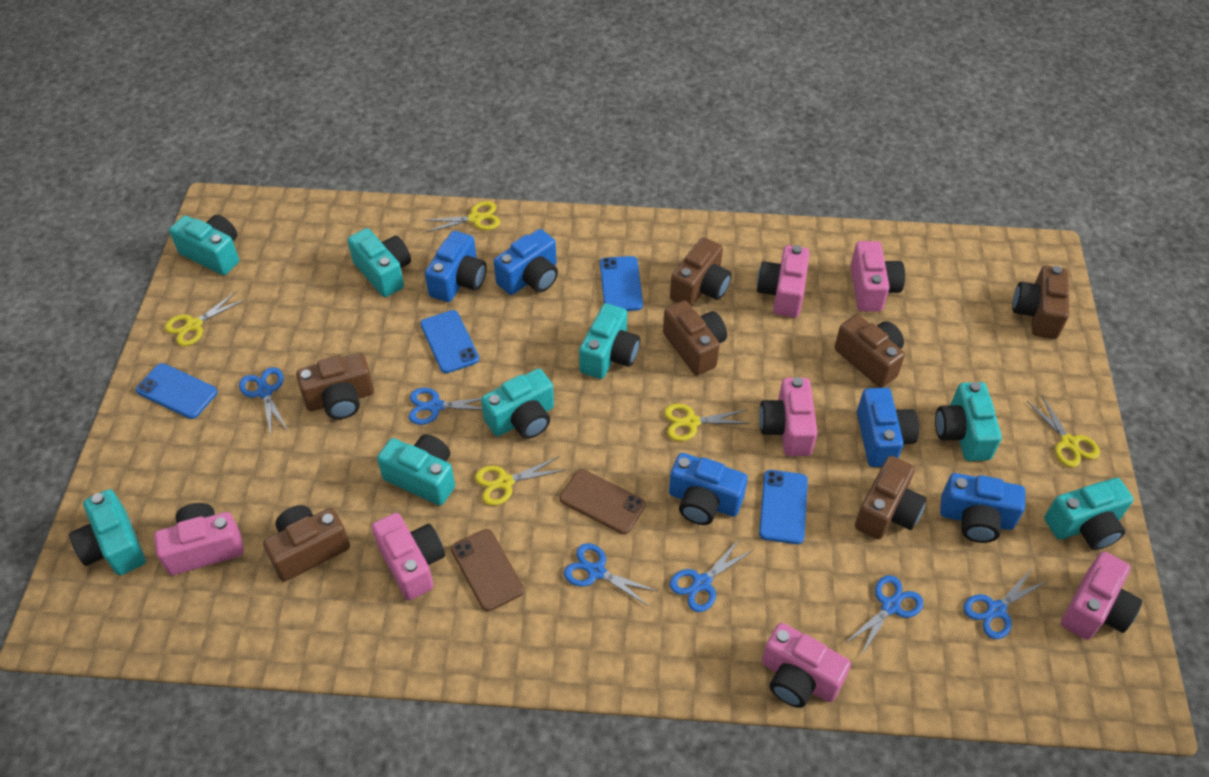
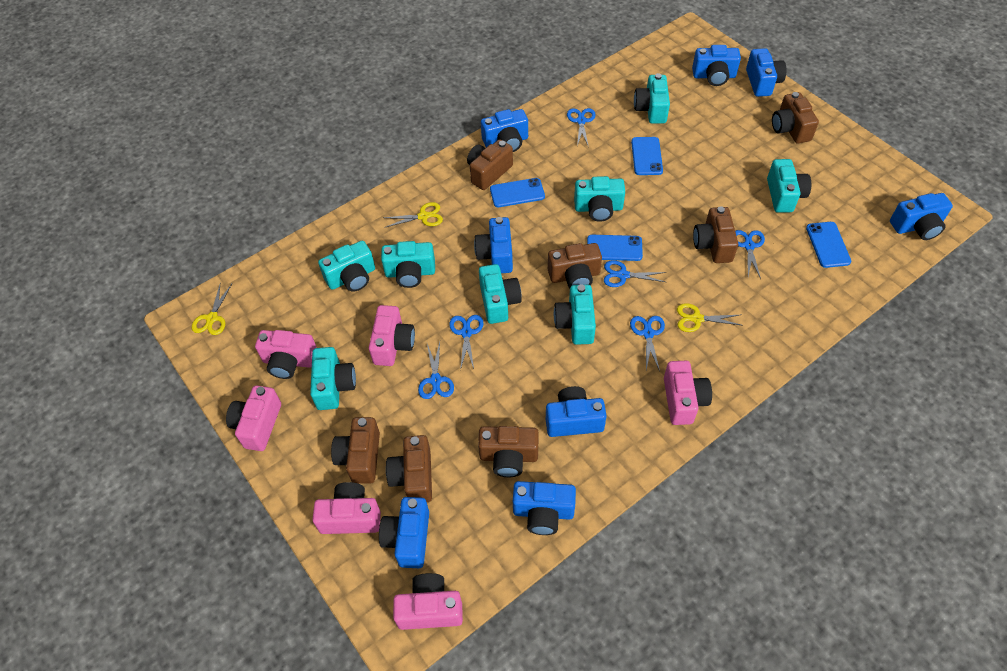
blue camera: [425,231,487,302] [494,229,558,295] [669,453,748,525] [857,388,919,467] [940,473,1025,543] = 5 -> [379,497,429,568] [474,217,513,273] [481,109,528,152] [513,481,576,535] [546,386,607,437] [692,45,741,86] [746,48,786,97] [890,193,953,240] = 8
brown phone: [451,529,524,611] [560,469,646,534] = 2 -> none = 0
pink camera: [154,503,244,575] [372,513,445,600] [757,245,810,317] [759,377,818,456] [762,623,851,708] [850,241,905,312] [1061,552,1142,640] = 7 -> [226,386,281,451] [255,330,317,379] [312,482,381,534] [369,305,415,366] [393,573,463,630] [664,361,712,425] = 6
yellow scissors: [165,292,245,346] [424,201,500,232] [475,457,565,506] [664,404,751,441] [1027,396,1100,467] = 5 -> [192,284,232,335] [383,202,443,228] [677,303,743,332] = 3

